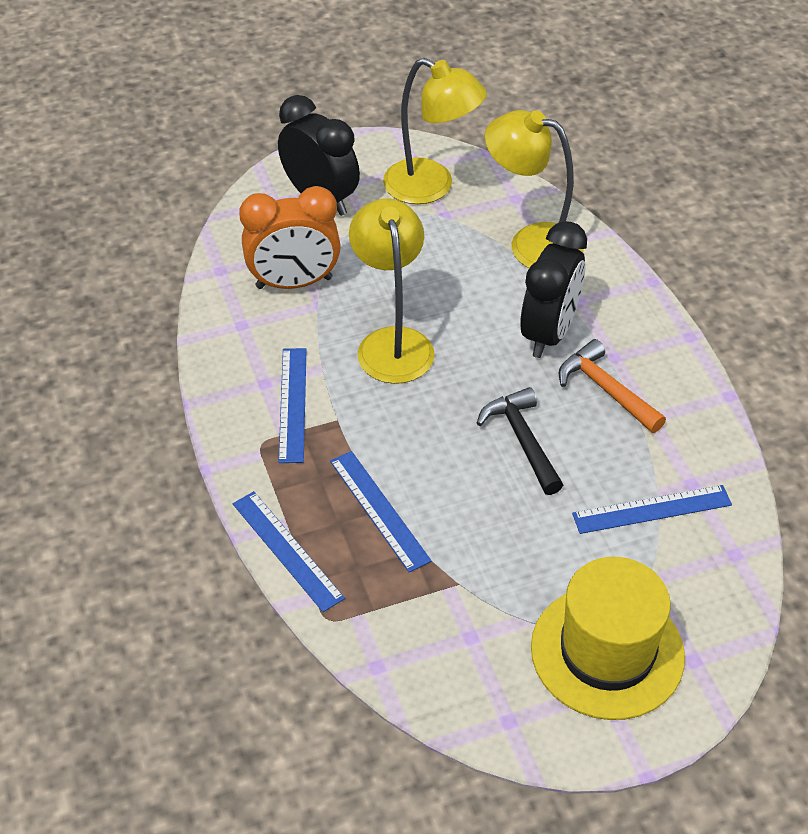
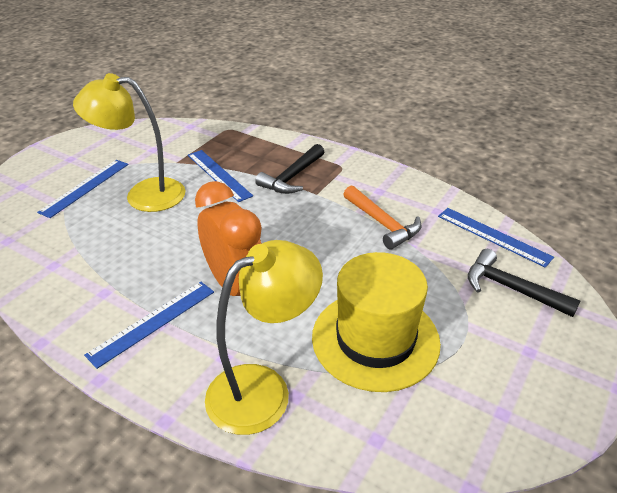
black clock: [278,95,360,216] [520,221,587,358] = 2 -> none = 0
black hammer: [477,387,563,495] = 1 -> [255,144,324,194] [468,249,580,317] = 2
yellow lamp: [349,198,435,384] [383,58,487,204] [485,110,584,268] = 3 -> [73,73,186,212] [205,240,323,435] = 2

